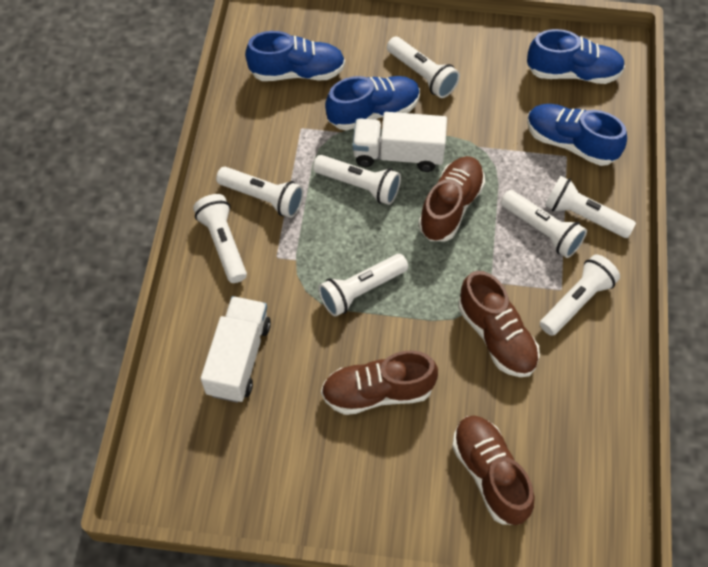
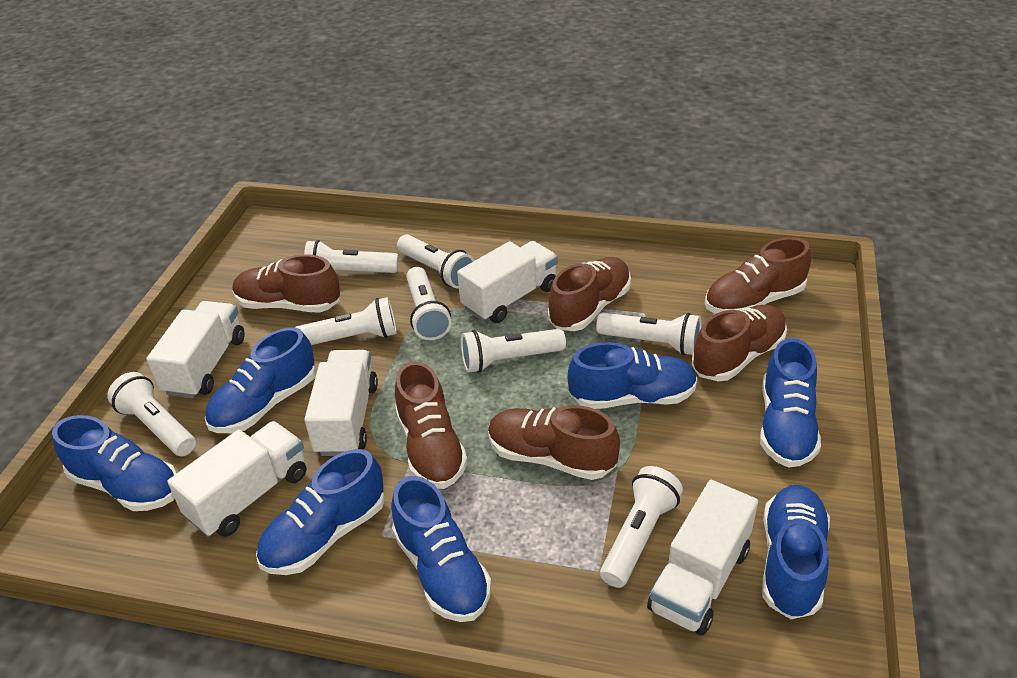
blue shoe: [245,31,345,81] [325,76,420,131] [527,29,625,84] [527,104,627,166] = 4 -> [52,415,177,511] [205,327,316,433] [256,449,385,575] [391,476,491,622] [568,342,698,409] [760,338,821,468] [762,485,830,619] = 7
brown shoe: [321,350,438,415] [418,156,485,241] [452,415,535,525] [458,271,540,377] = 4 -> [233,254,340,313] [395,361,468,489] [488,405,620,480] [548,257,631,331] [692,305,787,381] [705,237,811,314] = 6
white truck: [201,296,271,402] [353,112,447,172] = 2 -> [146,301,245,398] [167,421,307,537] [304,350,378,456] [457,241,558,323] [647,480,758,636] = 5

